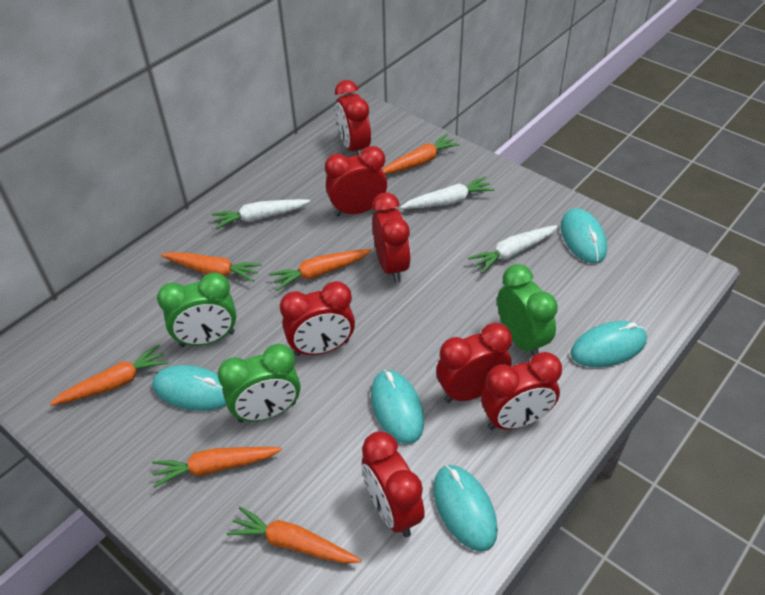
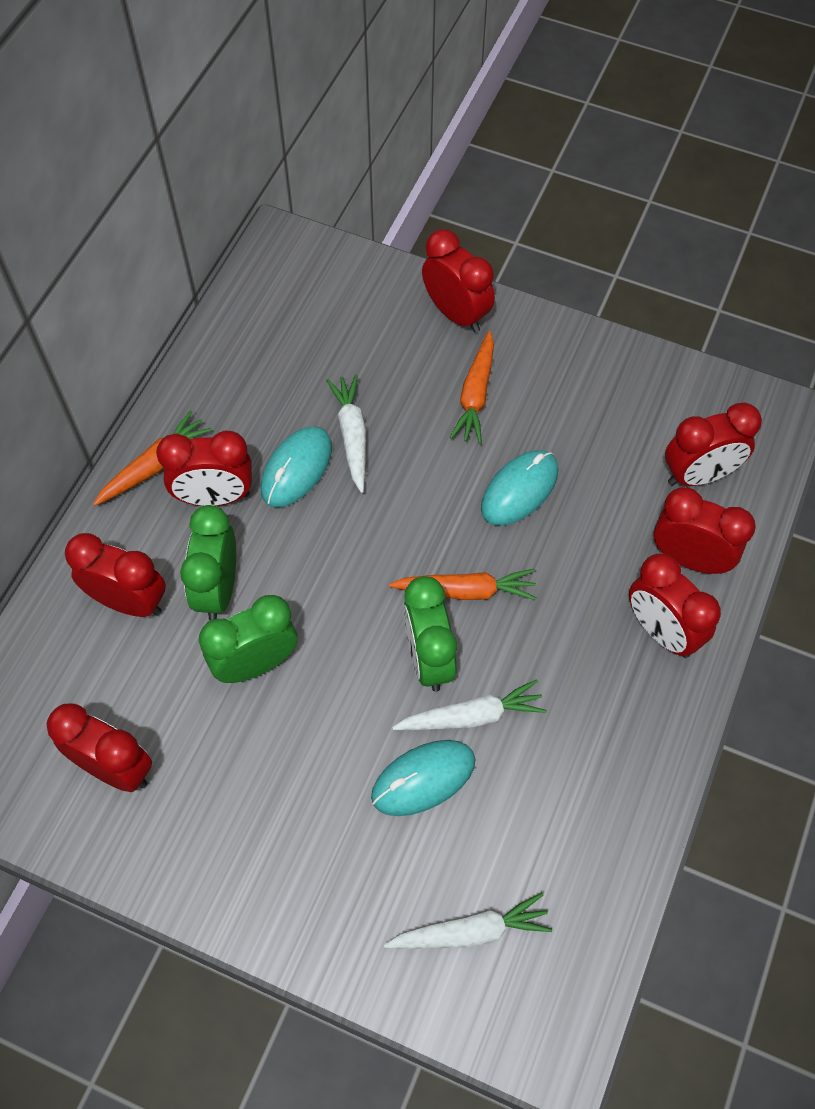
orange carrot: [50,345,169,406] [152,447,282,488] [161,252,262,282] [227,506,361,564] [269,249,372,291] [383,134,460,174] = 6 -> [93,411,212,506] [389,569,537,600] [450,331,494,444] = 3
turquoise mouse: [152,365,226,411] [371,370,424,444] [433,465,498,552] [561,208,607,263] [570,321,647,367] = 5 -> [261,426,332,507] [371,740,475,816] [481,450,558,526] = 3

